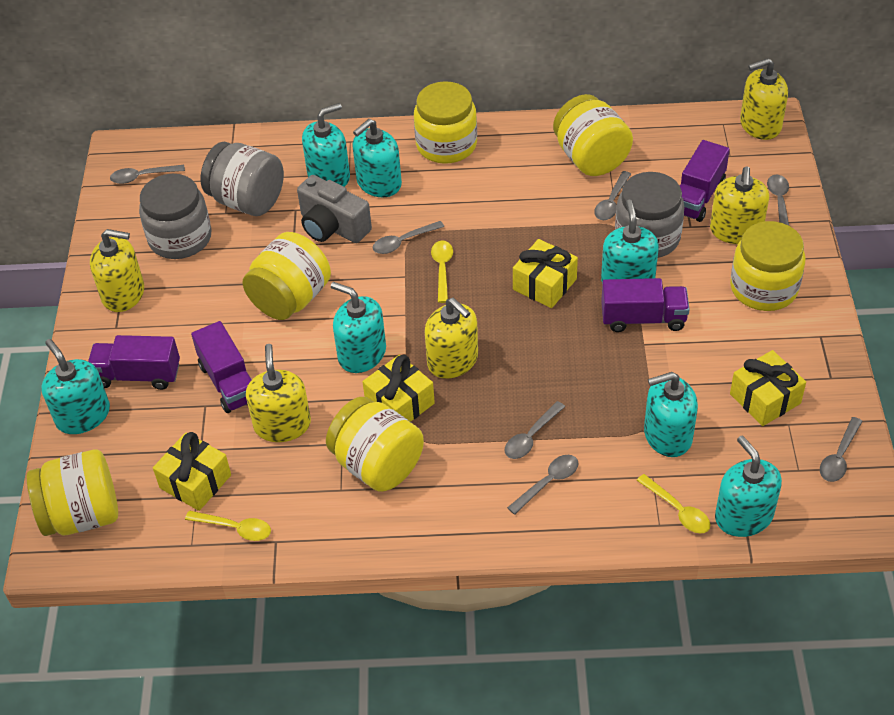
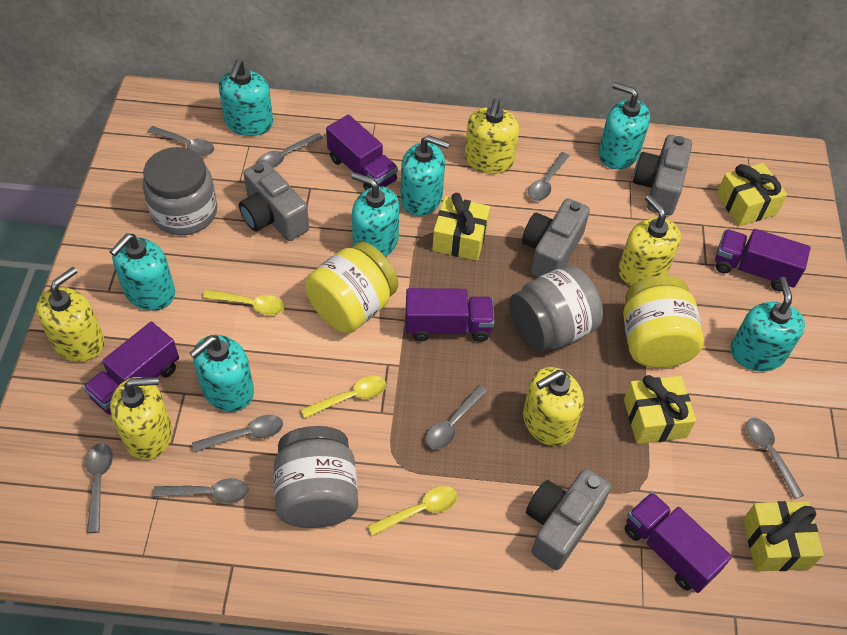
grey camera: [297,175,372,243] = 1 -> [239,160,309,241] [522,198,590,277] [526,469,611,570] [633,135,692,216] = 4
grey spoon: [110,165,185,184] [373,221,444,254] [505,401,565,459] [507,455,579,515] [594,171,631,220] [767,175,789,225] [820,417,863,482] = 7 -> [86,443,113,533] [148,126,214,156] [153,478,249,503] [192,415,283,453] [257,133,323,168] [426,385,487,449] [528,152,569,201] [746,418,804,499] = 8
purple truck: [88,335,180,390] [191,321,252,413] [601,278,690,332] [680,140,730,222] = 4 -> [83,322,179,415] [326,115,398,190] [406,288,494,342] [625,492,732,593] [715,229,811,291] = 5
yellow jar: [27,449,118,536] [242,232,331,320] [326,397,424,492] [414,81,477,164] [553,94,633,176] [730,221,805,311] = 6 -> [305,242,398,334] [623,275,704,368] = 2

